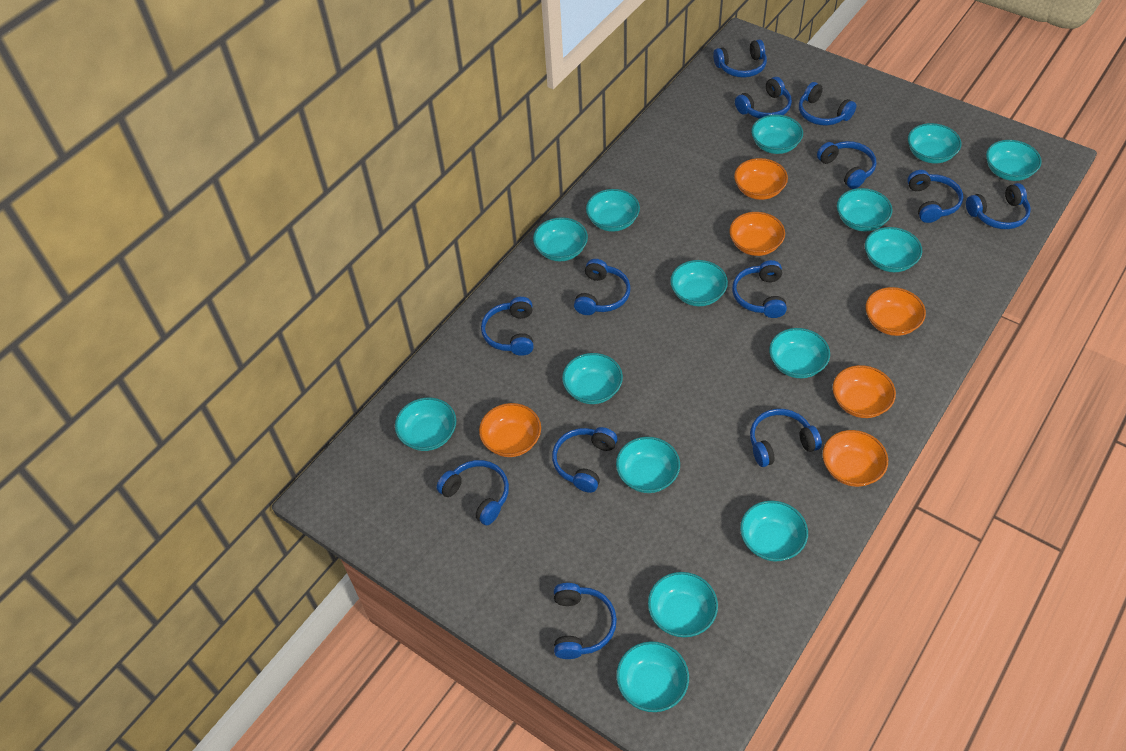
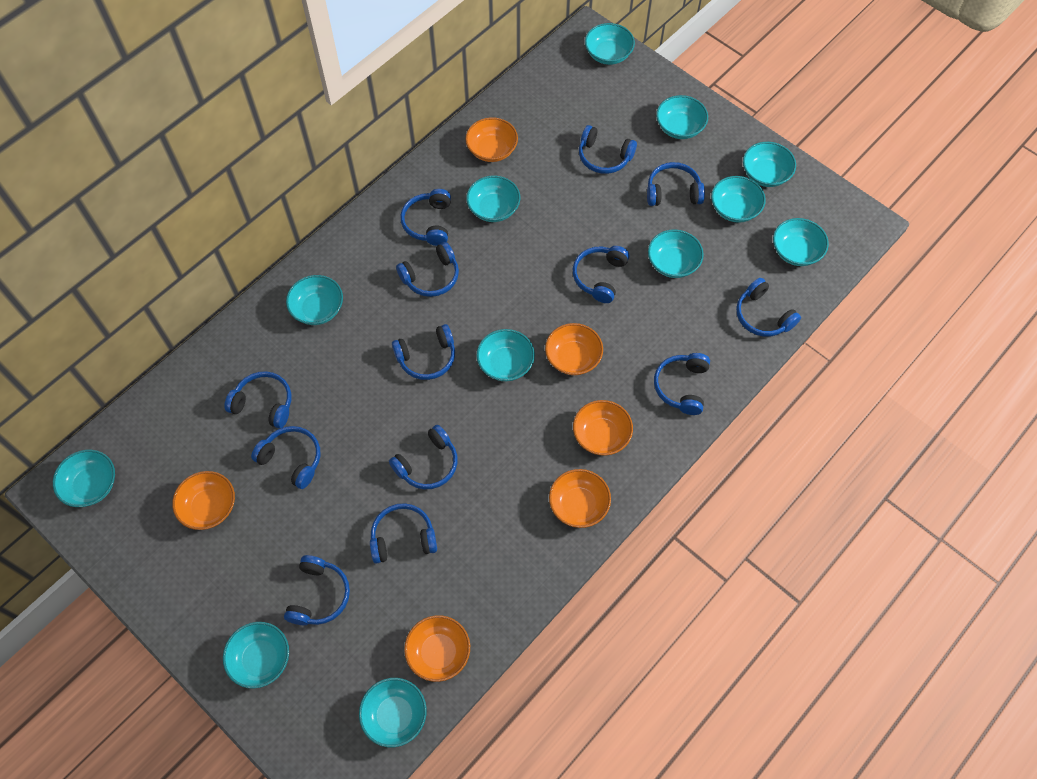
turquoise bowl: [395,397,456,451] [533,217,588,261] [562,353,623,404] [586,189,640,232] [616,437,680,493] [616,641,689,712] [648,572,718,637] [670,260,728,306] [740,501,808,561] [751,114,803,154] [769,328,830,378] [837,188,893,231] [865,227,922,272] [908,123,961,163] [986,140,1042,181] = 15 -> [53,450,115,507] [223,622,289,689] [286,275,343,325] [359,678,427,748] [466,176,520,222] [476,329,535,381] [585,23,635,65] [648,229,704,278] [656,95,708,139] [711,176,766,223] [743,142,796,187] [773,218,829,266] = 12

